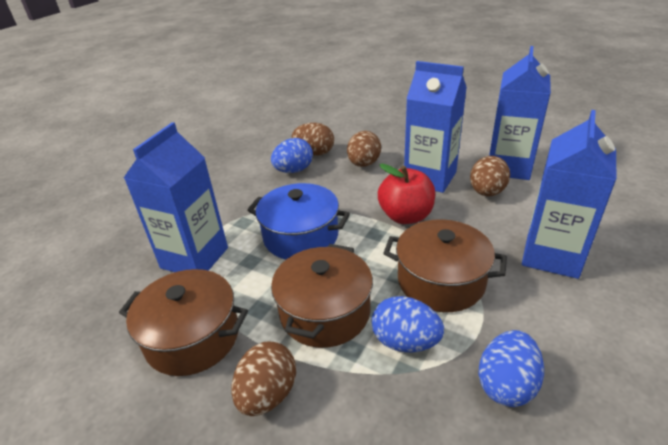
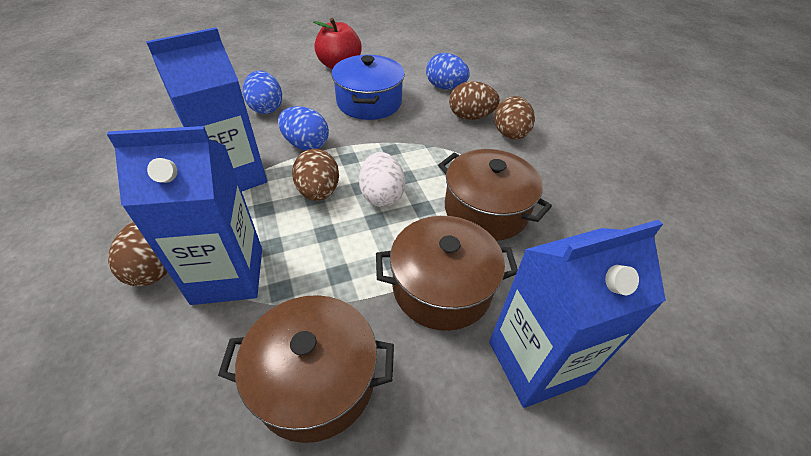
blue carton: [124,122,228,272] [404,61,467,193] [489,46,551,180] [522,110,617,279] = 4 -> [107,126,262,305] [146,27,267,191] [489,220,666,408] = 3
white egg: none = 0 -> [359,152,405,207] = 1

